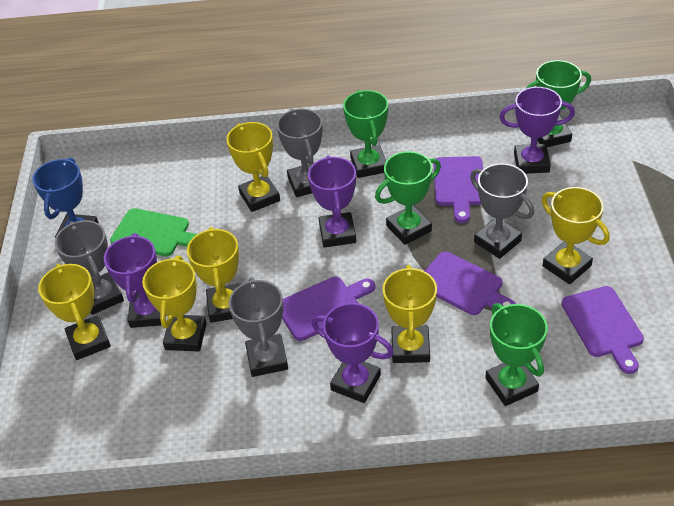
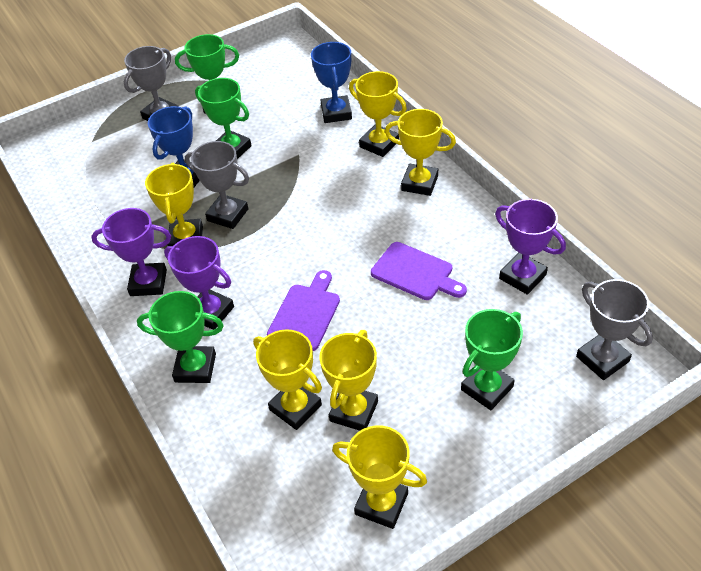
blue trophy: [32,157,99,238] = 1 -> [148,106,200,187] [311,42,352,123] = 2
green cutting board: [110,208,197,256] = 1 -> none = 0
grey trophy: [55,220,124,315] [229,277,288,377] [277,109,323,197] [470,163,534,259] = 4 -> [124,46,179,121] [185,141,249,229] [576,279,653,380] = 3
purple cutting board: [282,277,375,341] [425,252,516,315] [433,156,483,223] [561,286,644,374] = 4 -> [267,270,340,351] [371,242,467,300] = 2
purple trophy: [104,233,161,328] [308,156,356,248] [312,303,394,403] [499,87,575,174] = 4 -> [91,208,171,296] [164,236,234,330] [495,199,566,295] = 3

